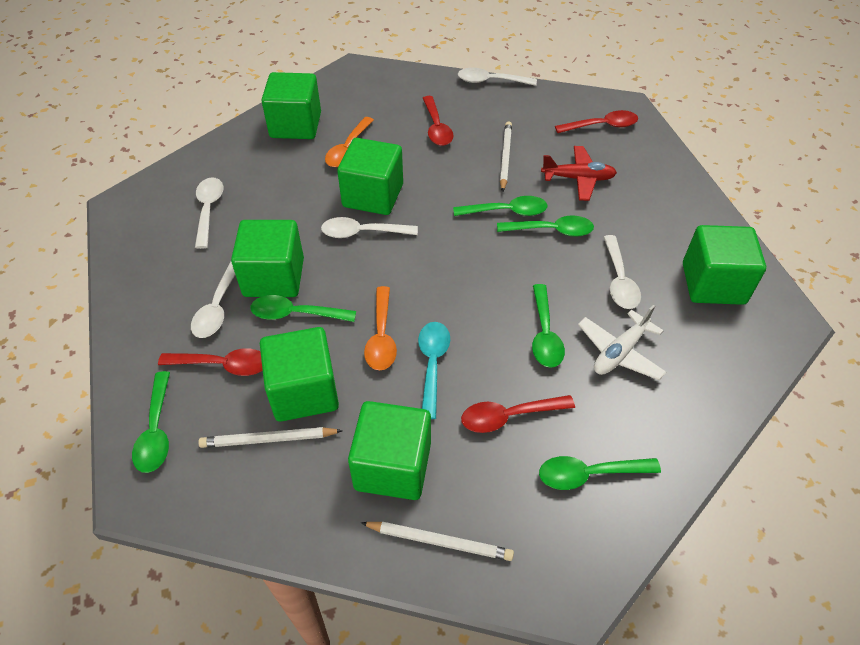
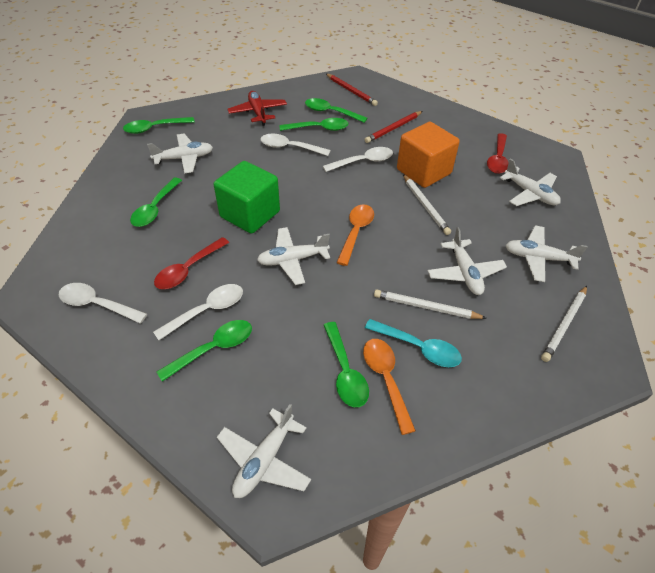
green cube: [231,220,304,297] [260,327,339,422] [261,72,321,139] [337,138,403,215] [348,401,431,500] [683,225,766,305] = 6 -> [213,161,280,234] = 1
orange cube: none = 0 -> [397,122,460,188] = 1
red pencil: none = 0 -> [326,74,378,106] [365,111,423,143] = 2
red spoon: [158,348,262,376] [423,96,454,146] [461,395,575,433] [555,110,638,133] = 4 -> [154,237,229,289] [487,133,509,174] = 2
white plane: [578,305,666,380] = 1 -> [147,134,213,174] [217,404,311,498] [257,227,330,285] [428,227,507,295] [500,159,561,206] [505,225,588,282] = 6
white spoon: [191,261,235,338] [195,177,223,249] [321,217,418,238] [458,68,537,86] [604,235,641,309] = 5 -> [59,283,147,323] [153,284,243,340] [260,134,331,156] [323,147,393,172] = 4

